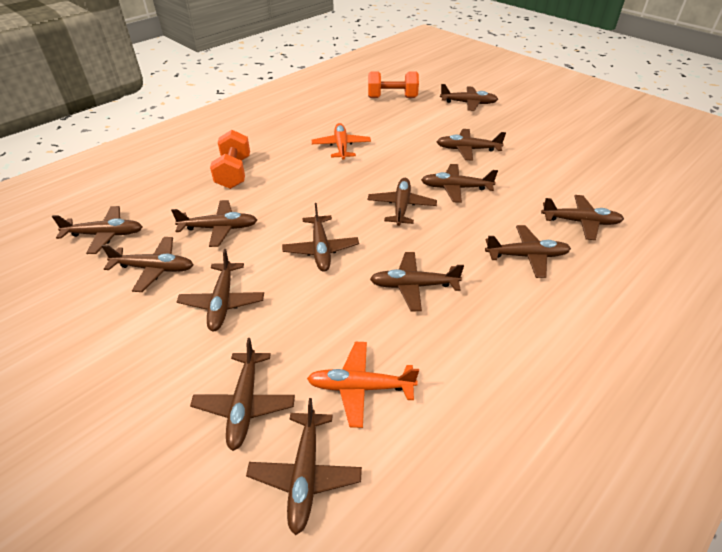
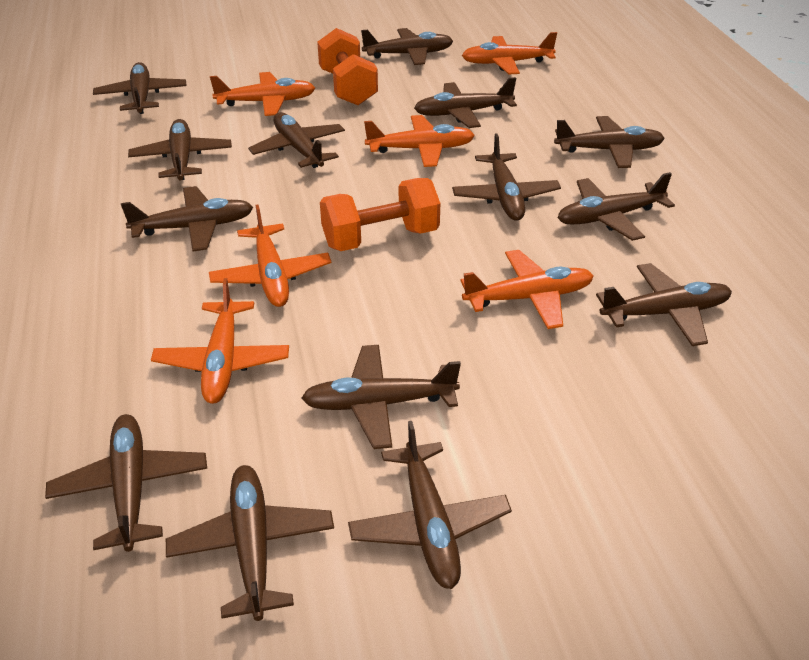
orange plane: [307,342,419,428] [312,123,371,160] = 2 -> [151,278,289,404] [209,204,331,307] [210,72,315,116] [364,115,475,167] [460,250,594,329] [462,32,557,74] = 6

